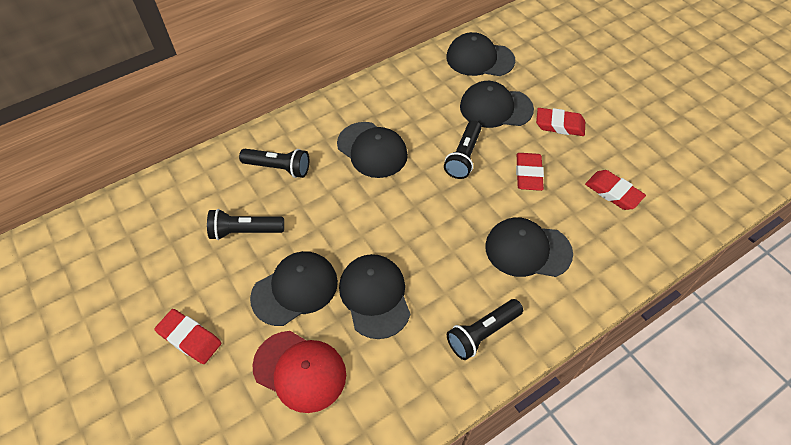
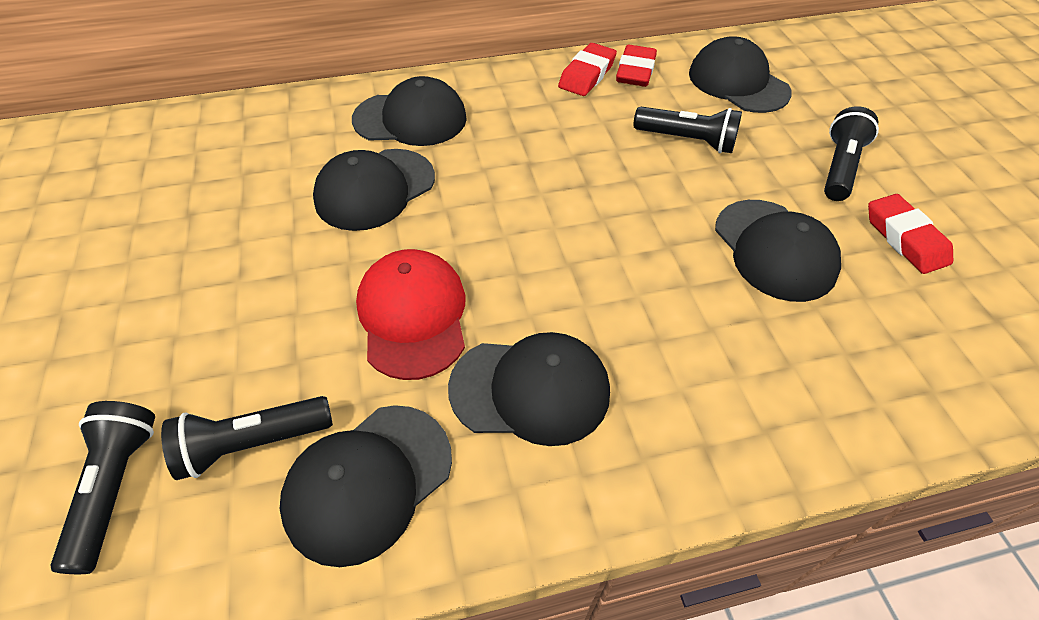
red eraser: [155,309,221,364] [516,153,544,191] [536,108,585,136] [585,170,646,210] = 4 -> [558,43,617,96] [616,45,657,87] [868,194,953,274] = 3

